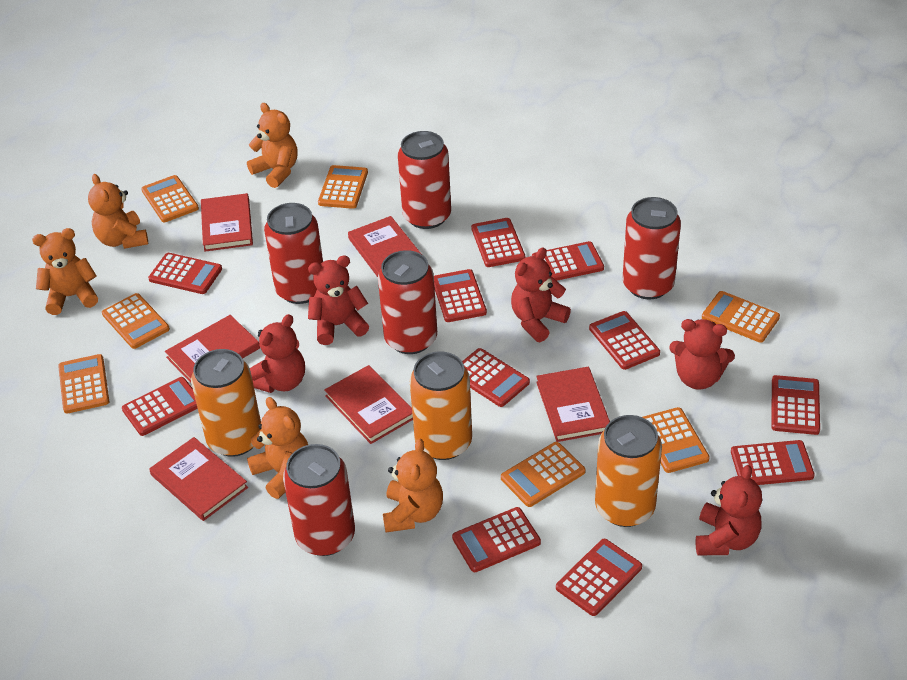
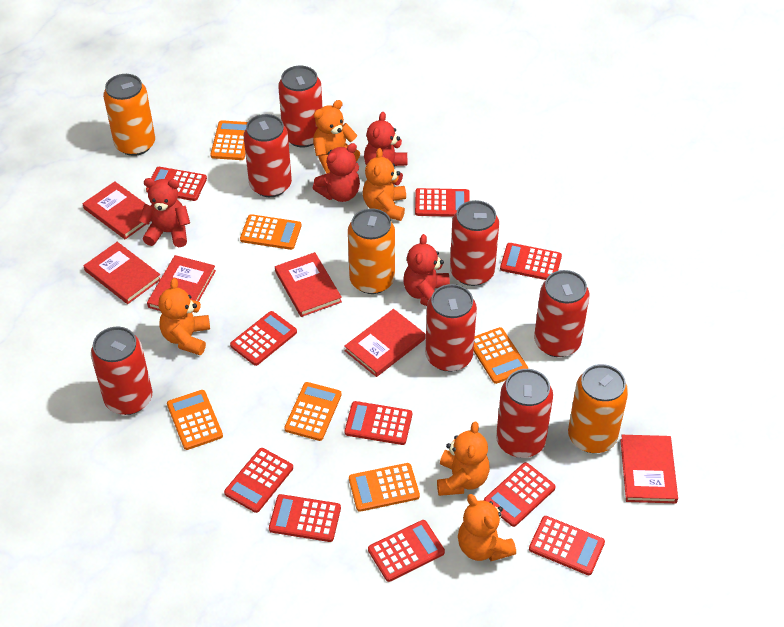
orange calculator: [58,354,109,414] [102,293,170,349] [141,175,199,222] [318,165,368,209] [501,442,586,507] [643,407,710,473] [702,291,780,343] = 7 -> [167,390,223,450] [210,120,248,160] [240,214,302,250] [284,382,342,441] [349,463,420,512] [474,327,528,384] = 6
red calculator: [122,377,198,436] [148,253,222,294] [434,269,487,322] [452,507,541,572] [462,348,530,407] [471,218,525,267] [532,241,604,281] [556,539,642,616] [589,311,660,370] [731,440,815,485] [771,375,820,435] = 11 -> [146,167,207,201] [224,448,293,513] [230,311,297,366] [269,494,341,542] [345,401,412,445] [368,520,445,582] [415,188,470,217] [484,462,556,527] [500,243,562,280] [529,516,605,575] = 10
red can: [264,203,323,304] [283,444,355,556] [378,250,437,354] [398,131,451,229] [623,197,681,299] = 5 -> [91,326,152,415] [244,114,292,197] [278,66,322,147] [426,284,477,372] [450,200,499,286] [496,369,553,458] [534,270,589,357] = 7
red teddy bear: [250,314,305,393] [308,255,369,345] [511,248,571,342] [669,319,735,390] [695,465,762,555] = 5 -> [139,178,190,247] [313,143,360,202] [364,112,407,185] [403,234,450,306] = 4

